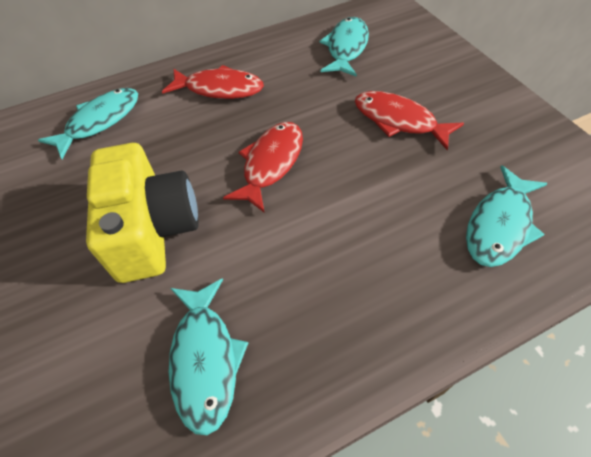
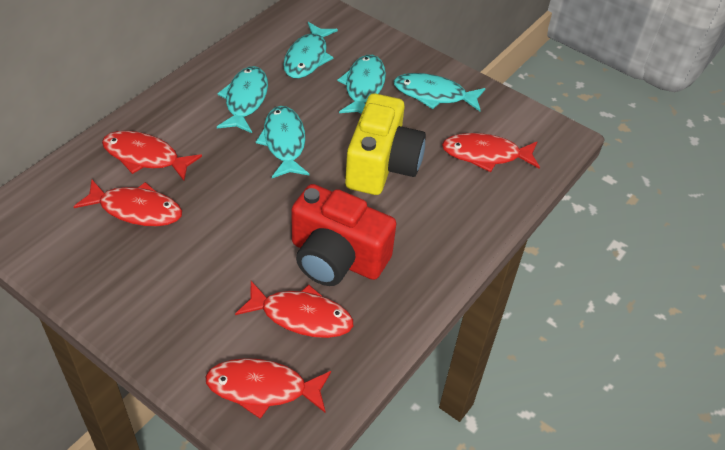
red camera: none = 0 -> [291,184,397,286] = 1
red fish: [162,65,264,99] [223,122,303,213] [355,91,464,150] = 3 -> [73,180,182,226] [102,131,202,181] [205,358,331,419] [235,281,353,338] [442,133,540,172] = 5
turquoise fish: [38,88,138,159] [169,278,248,435] [319,17,369,77] [466,165,548,267] = 4 -> [217,66,268,133] [256,106,309,178] [283,22,338,78] [337,55,386,114] [394,73,486,111] = 5

